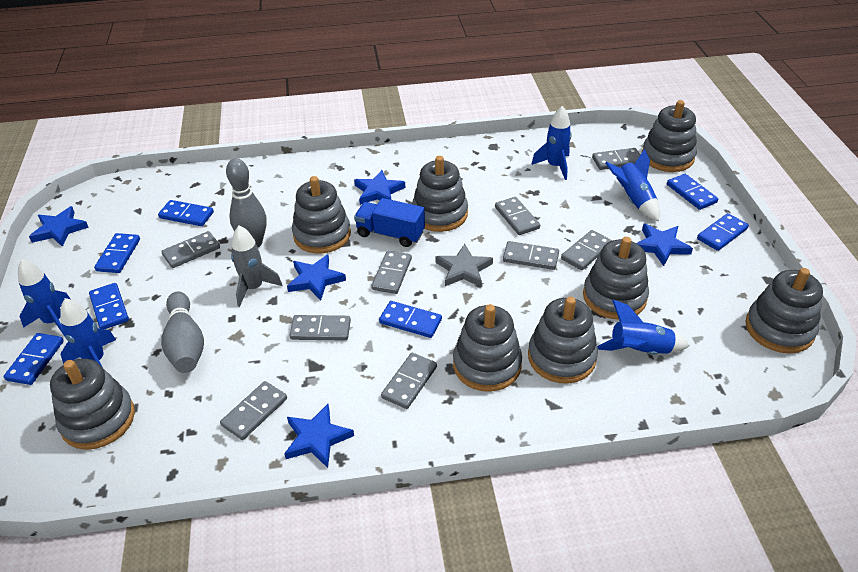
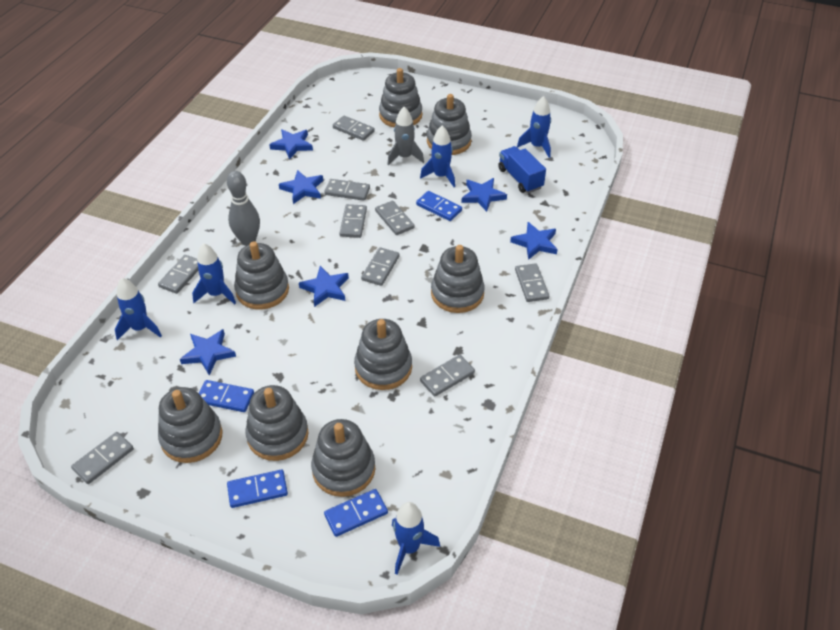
blue domino: [4,333,64,385] [89,283,129,329] [94,233,140,273] [158,200,214,226] [379,301,442,338] [667,174,718,210] [697,213,749,251] = 7 -> [199,380,254,412] [227,469,288,508] [324,489,388,537] [416,191,462,221] = 4
blue star: [29,206,89,247] [284,404,354,468] [287,254,346,300] [354,170,405,205] [636,224,693,266] = 5 -> [180,329,236,375] [269,129,313,160] [279,170,323,204] [299,266,349,307] [462,178,507,212] [510,222,558,260] = 6
grey bowling pin: [161,292,204,373] [226,158,266,247] = 2 -> [227,171,260,246] = 1
grey star: [435,244,493,287] = 1 -> none = 0

